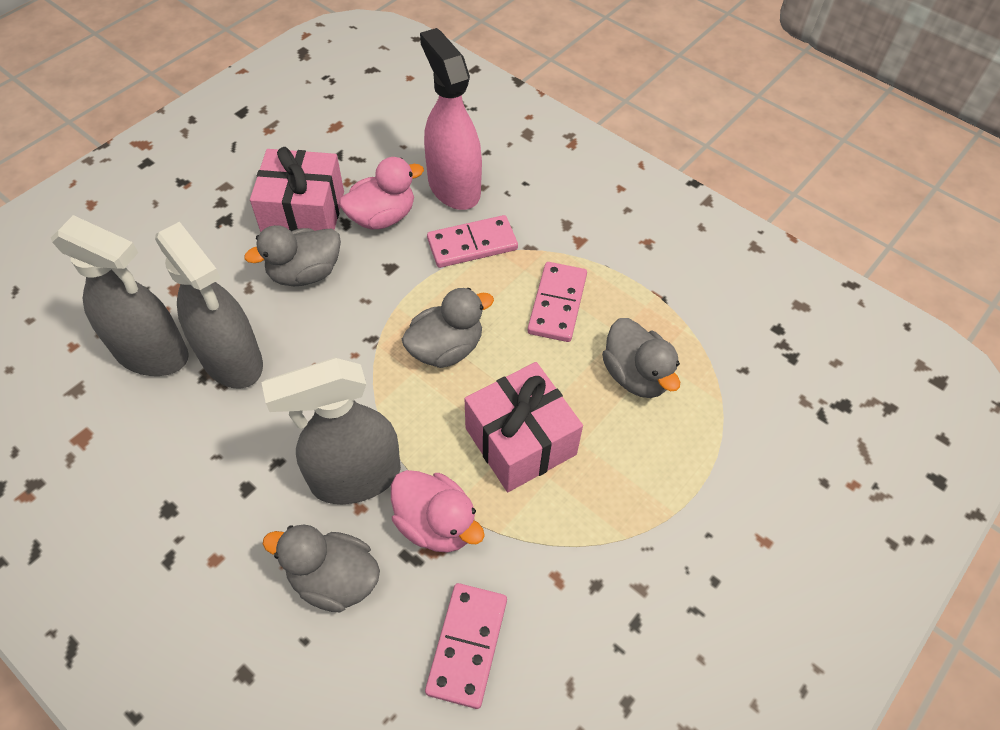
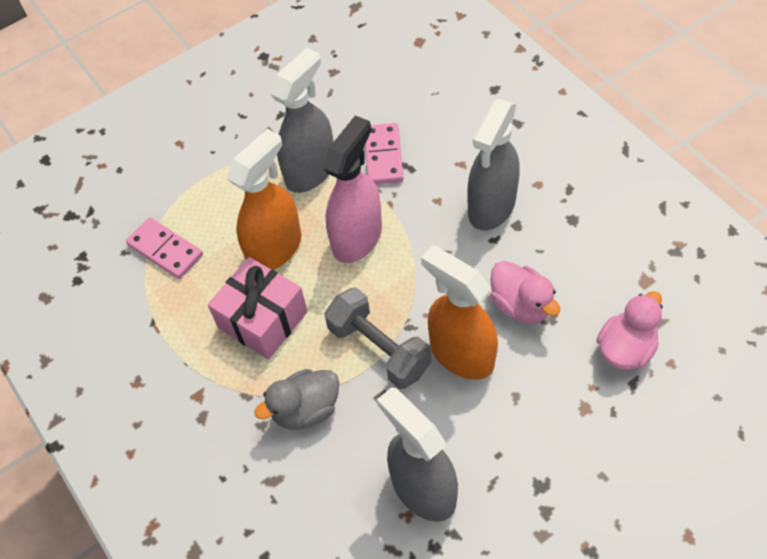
grey duck: [244,225,341,286] [263,524,380,612] [402,288,494,368] [602,318,680,398] = 4 -> [254,369,339,430] = 1
grey dumbbell: none = 0 -> [324,288,431,389] = 1
orange spray bottle: none = 0 -> [227,129,301,270] [421,246,498,380] = 2
pink domino: [425,583,507,709] [427,215,518,268] [528,262,587,342] = 3 -> [126,217,203,279] [365,123,403,184] = 2
pink gift: [250,147,344,232] [465,362,583,492] = 2 -> [207,257,308,360] = 1

